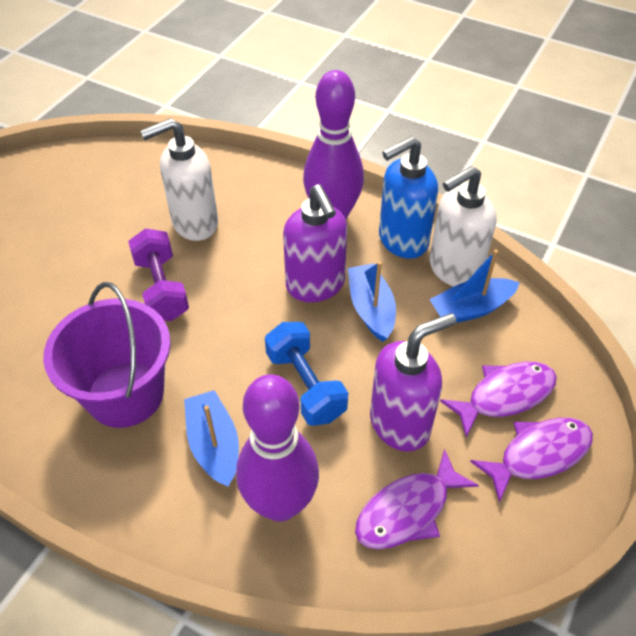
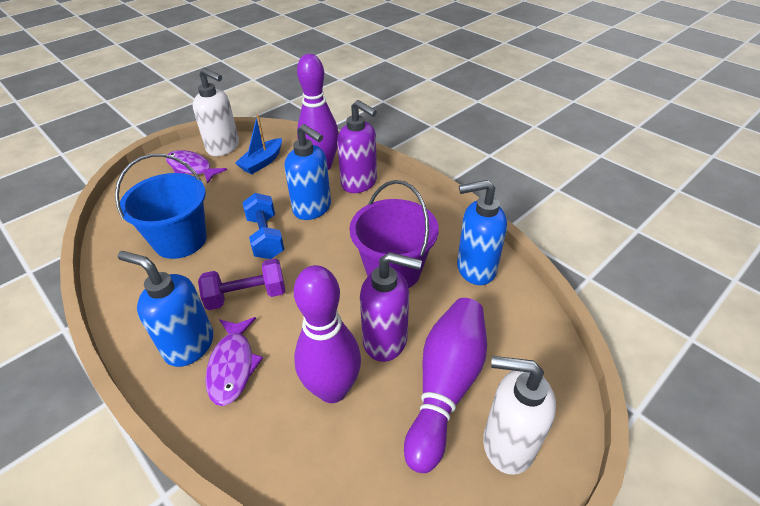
blue boat: [184,390,239,487] [348,261,396,342] [429,250,520,323] = 3 -> [235,115,282,174] = 1
blue bucket: none = 0 -> [115,154,207,259] = 1
blue soap dispenser: [379,136,438,259] = 1 -> [118,251,213,367] [284,124,331,220] [457,180,507,285] = 3
purple bowling pin: [236,374,319,522] [303,70,364,219] = 2 -> [294,265,361,403] [297,54,339,170] [404,298,487,473] = 3
purple fish: [355,449,479,549] [440,362,557,437] [470,418,593,503] = 3 -> [166,150,227,184] [205,317,263,406] = 2

